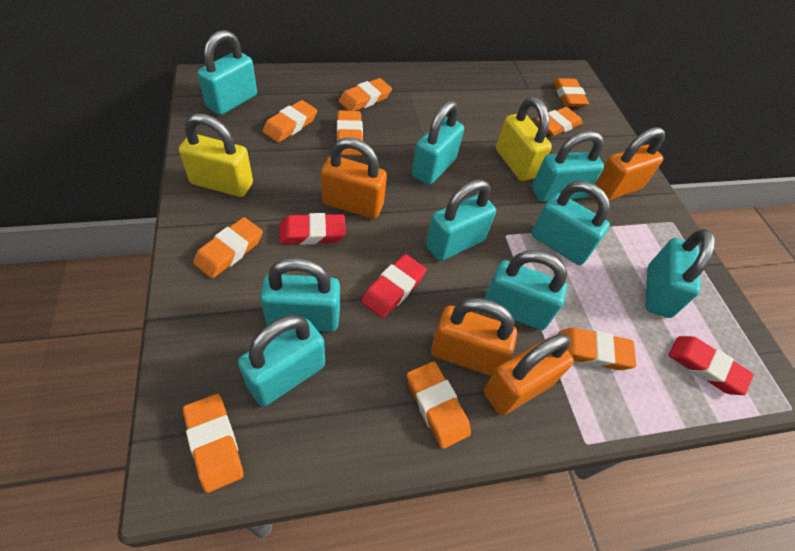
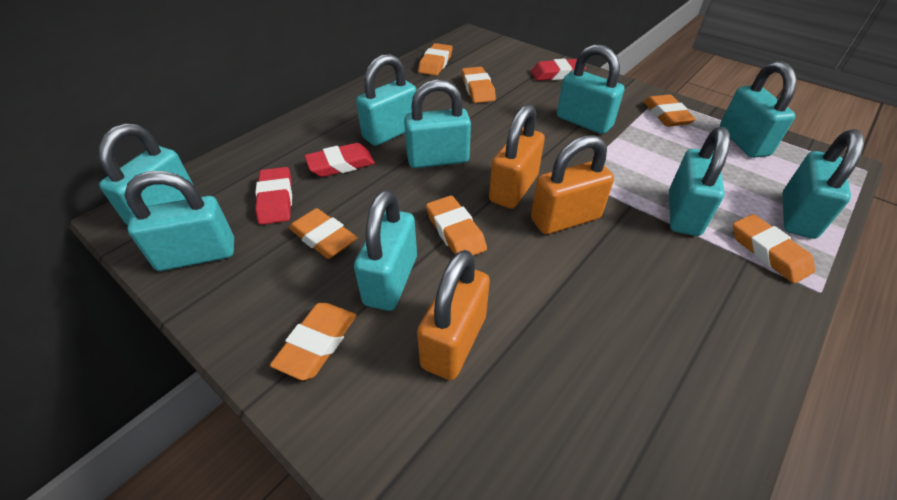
orange eraser: [183,394,244,493] [193,217,263,279] [262,100,317,143] [337,110,363,156] [339,78,392,111] [407,361,471,449] [536,107,582,136] [553,78,589,107] [558,328,636,370] = 9 -> [270,303,356,380] [289,208,358,259] [418,43,453,76] [426,195,487,256] [462,67,496,103] [644,94,696,127] [733,214,815,284] = 7
orange padlock: [321,137,387,219] [431,298,517,376] [484,333,574,415] [595,127,665,200] = 4 -> [417,250,490,380] [489,104,545,209] [531,135,614,234] = 3
yellow padlock: [179,114,253,197] [496,97,552,181] = 2 -> none = 0

